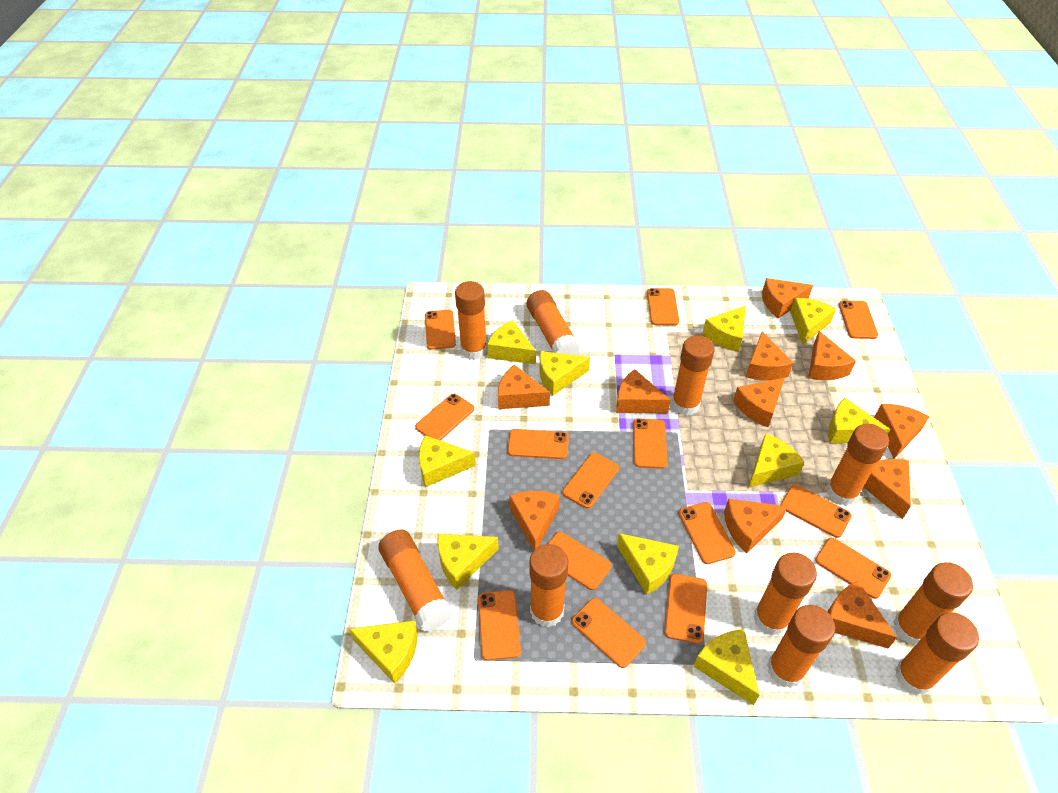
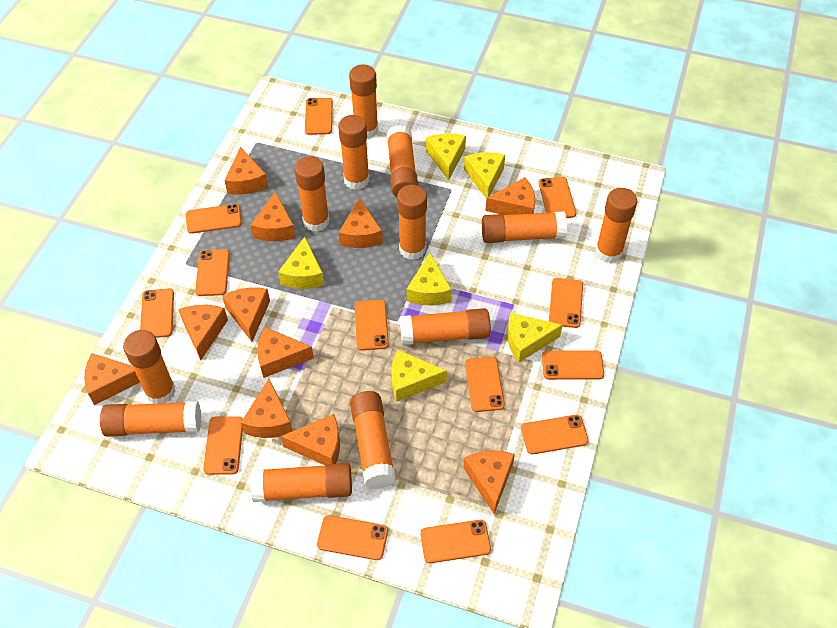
orange glue stick: [378,529,452,632] [455,281,487,360] [527,290,580,355] [529,544,568,627] [671,335,714,416] [754,552,817,636] [767,605,835,688] [826,424,889,506] [893,562,973,645] [895,613,979,695] = 10 -> [100,401,201,437] [123,330,176,404] [251,463,352,502] [295,156,330,232] [338,115,369,190] [349,64,378,139] [350,391,396,489] [387,125,418,197] [397,185,427,260] [400,308,491,345] [482,211,567,243] [595,188,637,263] = 12
orange phone: [415,394,474,441] [425,310,456,350] [478,590,521,661] [508,429,569,459] [547,532,612,590] [562,453,619,509] [572,598,646,668] [633,419,667,469] [647,288,679,325] [664,574,707,644] [679,502,736,564] [780,484,852,538] [815,538,891,599] [839,301,878,339] = 14 -> [140,288,174,338] [186,204,242,234] [195,249,230,296] [203,416,243,475] [305,98,333,135] [317,515,388,560] [355,300,389,351] [420,520,491,563] [465,357,505,412] [521,415,589,454] [538,177,576,218] [542,350,604,380] [549,278,583,328] = 13
yellow cheese: [349,620,418,684] [419,435,476,487] [437,534,499,590] [487,320,536,364] [540,351,590,396] [617,533,679,595] [693,629,759,705] [703,306,746,352] [749,433,805,487] [790,298,836,344] [828,398,890,444] = 11 -> [278,237,324,289] [392,350,447,401] [407,253,452,305] [426,133,466,180] [464,152,505,198] [507,313,562,362] = 6

